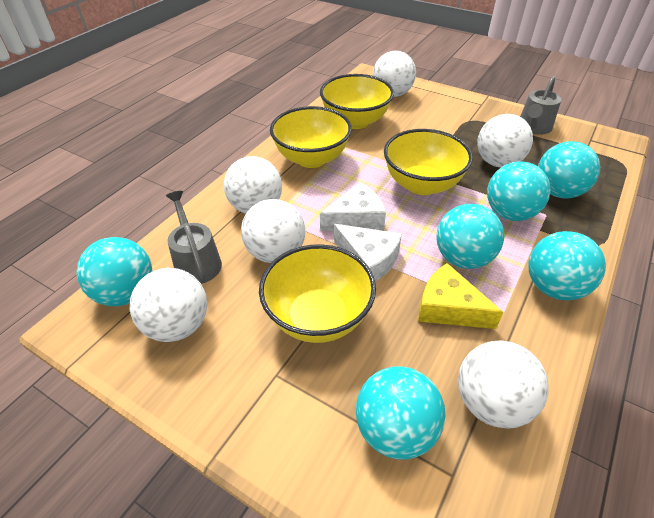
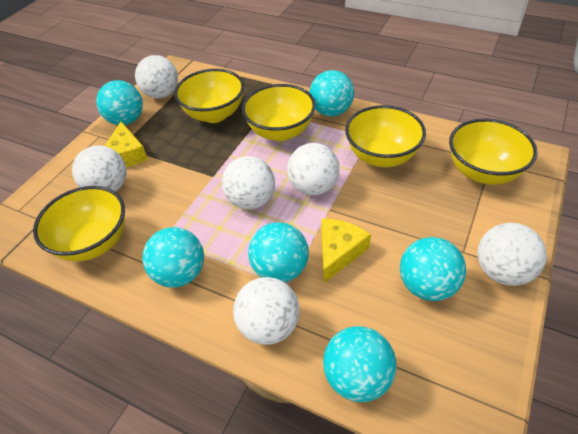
grey watering can: [166,191,222,284] [520,76,561,135] = 2 -> none = 0
white cheese: [320,182,386,231] [334,224,402,282] = 2 -> none = 0
yellow bowl: [259,244,376,343] [270,106,352,168] [320,74,394,129] [384,129,473,195] = 4 -> [33,186,125,262] [174,69,244,123] [242,84,316,141] [345,105,426,167] [449,119,538,184] = 5
yellow cheese: [418,263,503,329] = 1 -> [105,122,148,167] [322,219,371,283] = 2

